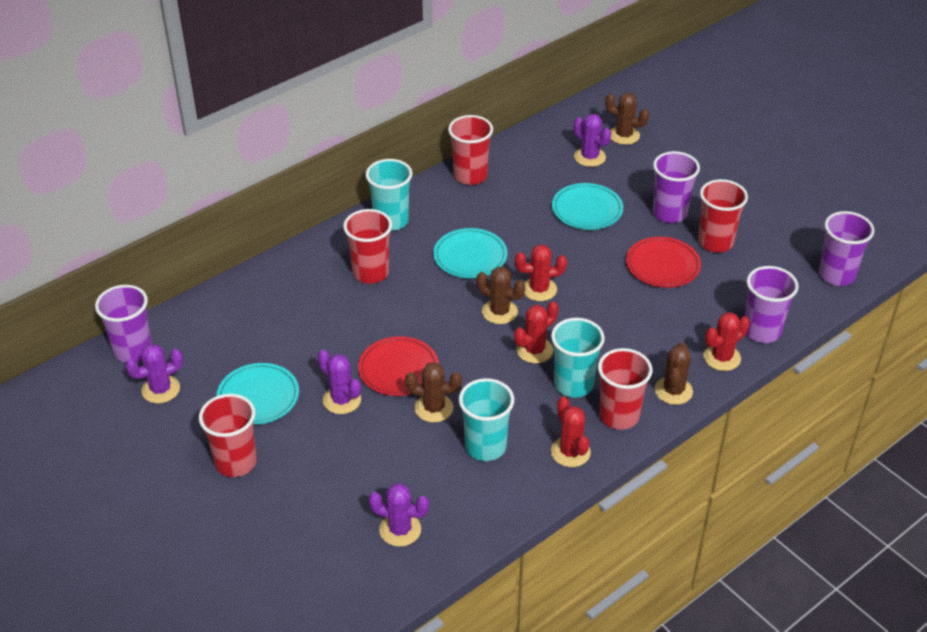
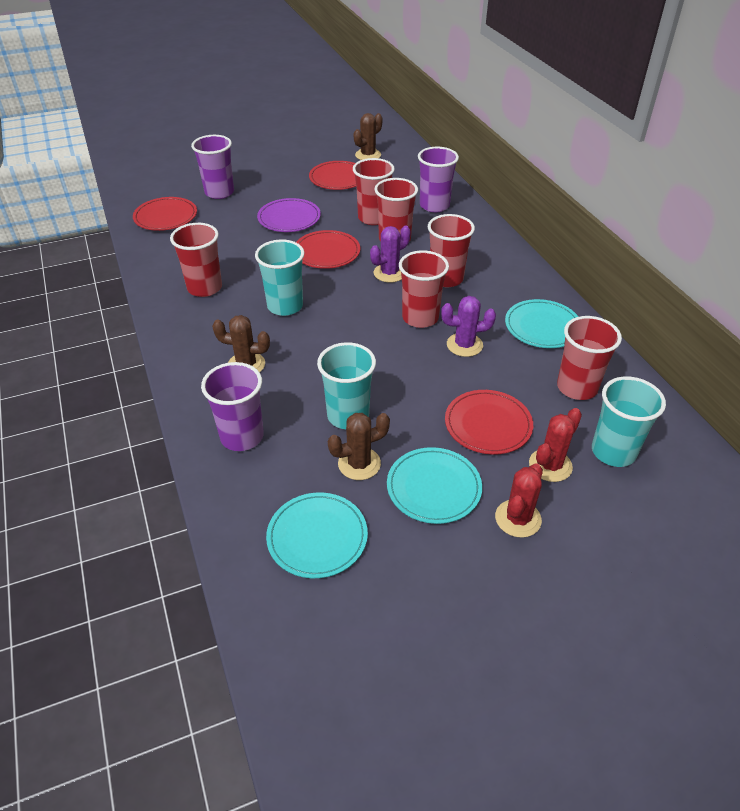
brown cactus: [405,362,462,422] [476,267,525,324] [605,93,649,145] [655,342,693,405] = 4 -> [212,315,270,372] [328,413,390,480] [354,113,383,160] = 3
purple cactus: [125,344,183,404] [318,350,361,414] [369,483,429,547] [574,114,611,167] = 4 -> [370,226,411,283] [441,296,496,357] = 2
purple cup: [95,285,152,363] [653,151,700,223] [745,266,798,343] [819,211,874,286] = 4 -> [191,135,234,199] [201,362,264,451] [418,147,459,212] = 3
purple plate: none = 0 -> [257,198,321,232] = 1
red cactus: [514,302,559,363] [515,244,567,301] [551,396,591,467] [703,312,750,371] = 4 -> [495,463,543,538] [529,408,582,482] = 2
red cup: [199,394,257,477] [343,209,392,284] [448,115,493,185] [598,348,652,430] [698,179,748,252] = 5 -> [170,223,222,297] [353,158,395,225] [374,178,418,242] [399,250,449,328] [428,214,475,287] [557,316,622,400] = 6
red plate: [358,336,439,396] [626,237,701,288] = 2 -> [133,197,197,231] [296,230,360,269] [309,161,356,190] [445,390,533,454] = 4

